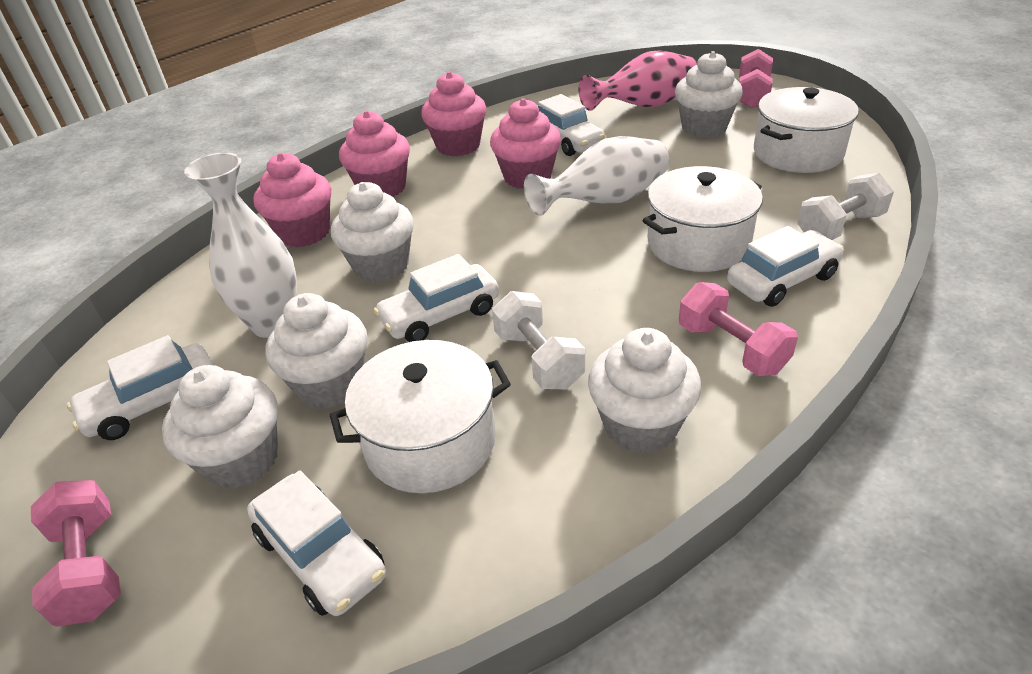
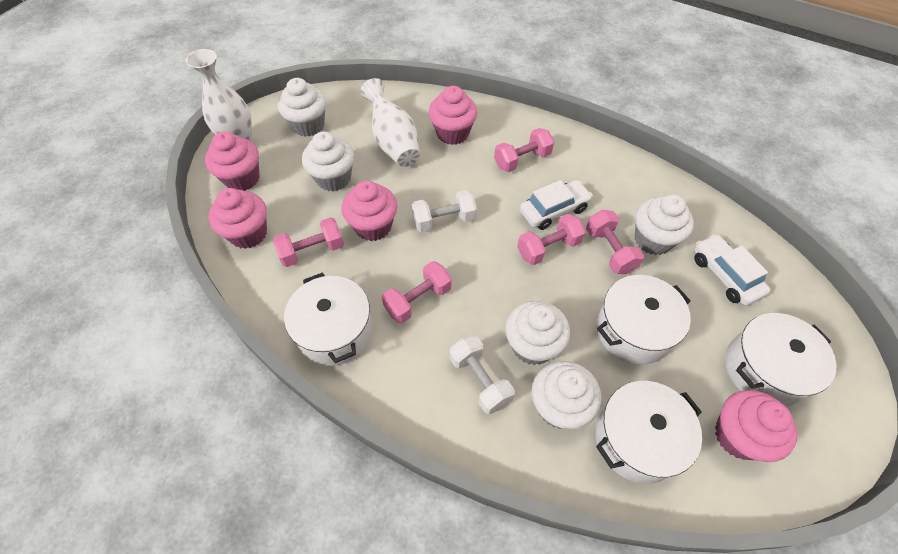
pink cupcake: [253,153,331,248] [339,111,410,197] [421,72,487,156] [490,98,561,189] = 4 -> [205,132,260,191] [209,188,267,249] [342,180,397,241] [429,86,477,145] [715,390,797,462] = 5
pink dumbbell: [31,480,121,627] [679,282,798,376] [739,49,773,109] = 3 -> [273,217,344,267] [382,261,452,323] [494,128,554,172] [517,214,586,265] [586,210,644,274] = 5
pink vase: [579,51,697,111] = 1 -> none = 0
white car: [67,335,214,440] [247,471,386,616] [373,254,499,342] [538,94,605,156] [727,226,844,307] = 5 -> [520,180,593,230] [694,234,770,306] = 2
white pot: [330,340,511,493] [642,166,763,272] [754,87,859,173] = 3 -> [284,273,373,366] [595,381,702,484] [596,275,691,364] [725,313,837,407] = 4

